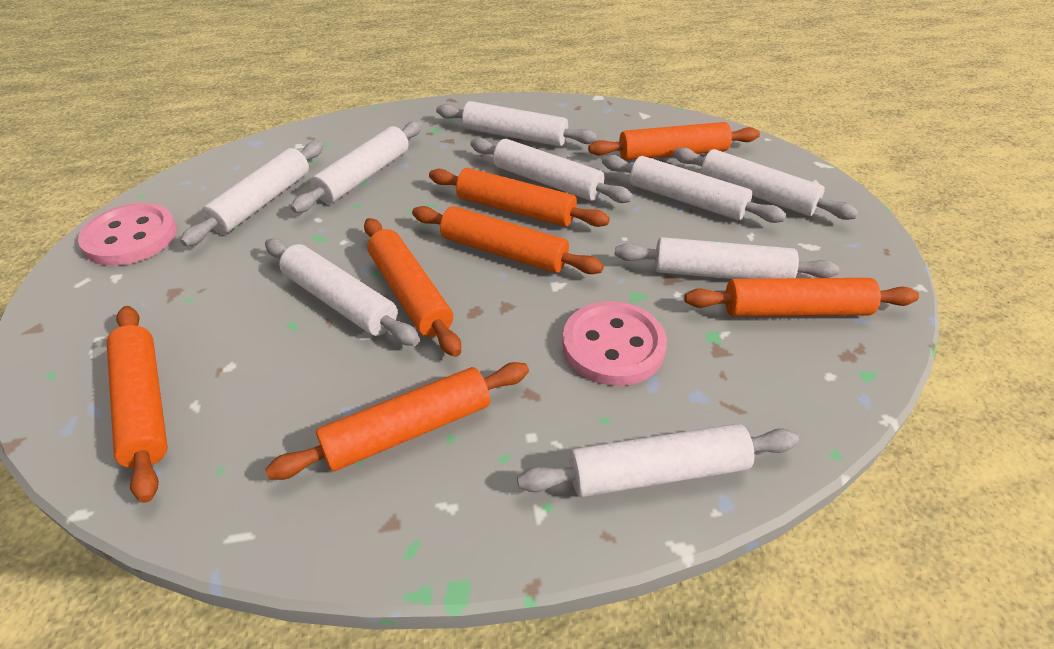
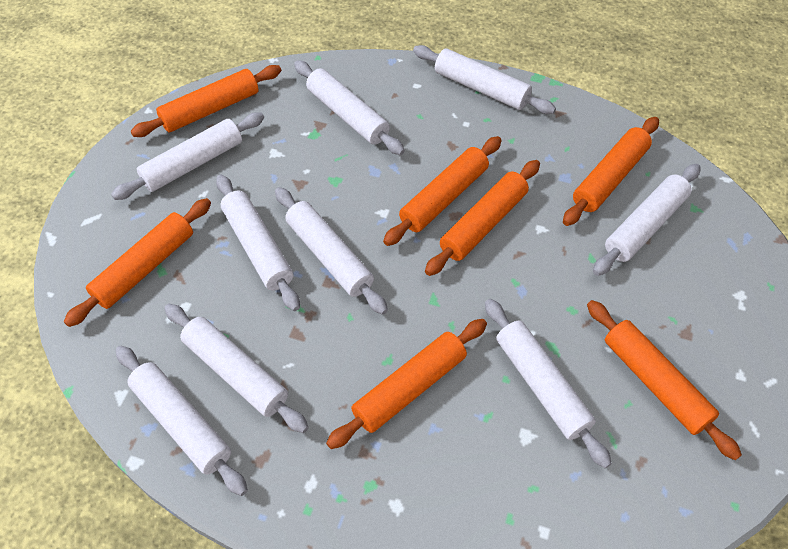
pink button: [78,203,177,266] [562,301,667,386] = 2 -> none = 0

